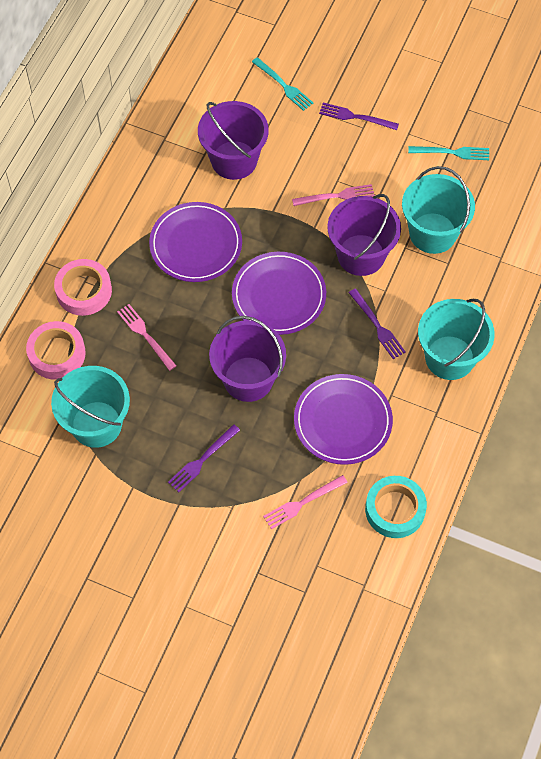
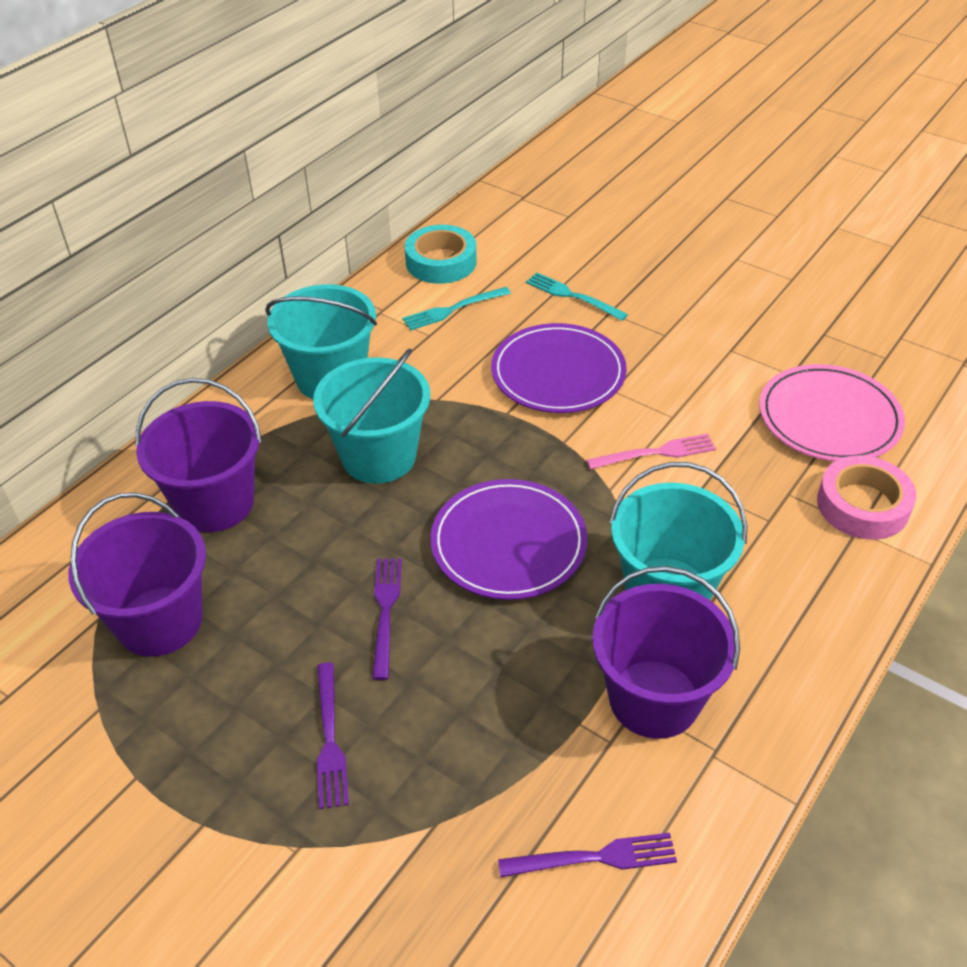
pink fork: [117,304,177,371] [263,475,348,529] [292,184,375,206] = 3 -> [586,433,716,470] = 1
pink plate: none = 0 -> [759,364,905,461] = 1
pink tape: [26,321,86,380] [54,259,112,316] = 2 -> [817,455,916,540] = 1
purple plate: [149,202,242,282] [232,252,326,335] [294,374,393,465] = 3 -> [431,479,587,600] [491,323,627,413] = 2

